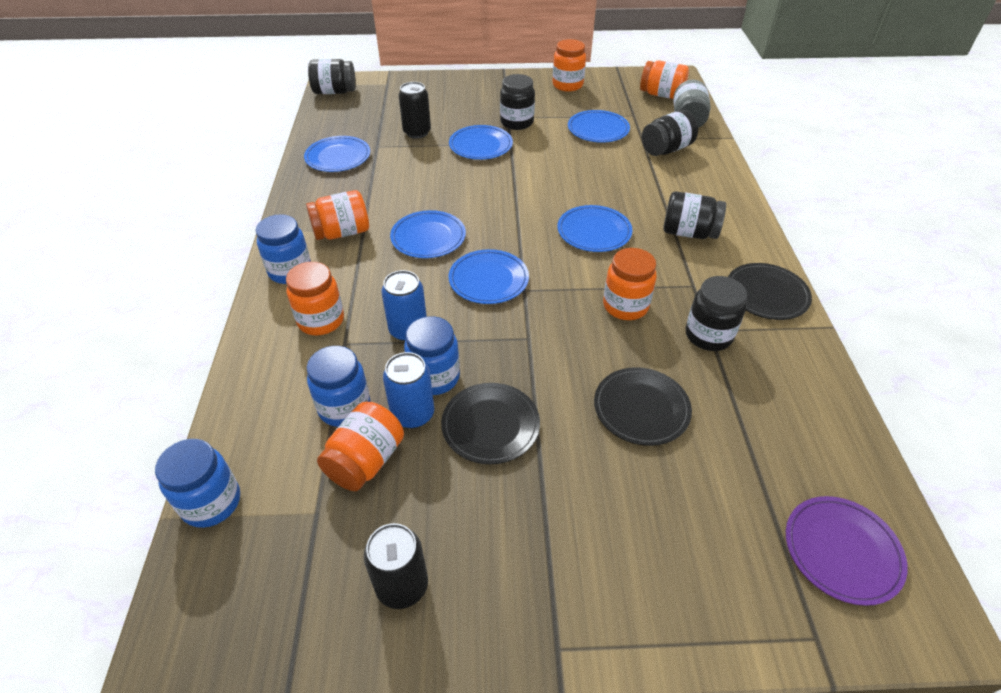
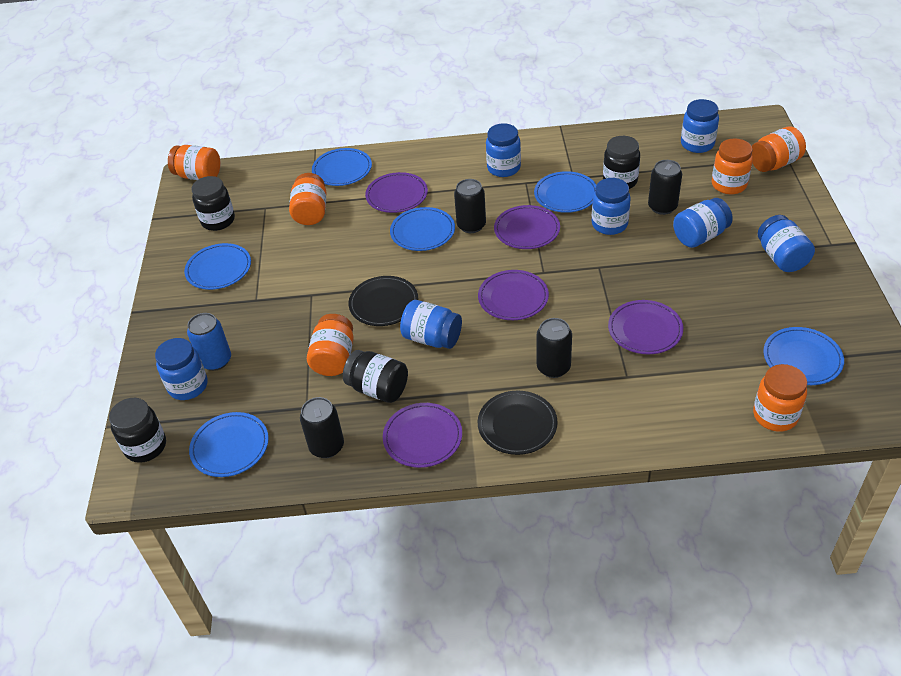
black can: [364,523,428,609] [398,82,431,139] = 2 -> [300,397,344,458] [454,179,486,233] [536,318,572,378] [648,160,682,215] = 4
black jar: [308,59,356,94] [500,74,535,130] [642,110,698,156] [663,191,726,239] [686,276,747,351] = 5 -> [109,398,166,463] [191,176,235,231] [343,350,408,403] [603,136,640,189] = 4
black plate: [441,383,540,464] [594,367,692,446] [728,263,812,320] = 3 -> [348,276,418,326] [478,391,558,455] = 2
blue can: [381,270,427,342] [383,352,434,428] = 2 -> [187,313,231,371] = 1
blue jar: [155,439,240,528] [255,214,311,284] [307,346,371,427] [404,316,460,395] = 4 -> [155,338,208,400] [400,300,462,349] [486,123,521,177] [592,178,631,235] [673,198,733,248] [681,99,719,153] [758,215,815,272] = 7
grey jar: [673,80,711,128] = 1 -> none = 0
purple plate: [786,496,908,606] = 1 -> [365,172,428,213] [383,403,462,468] [478,270,549,320] [494,205,560,249] [608,300,683,354] = 5

